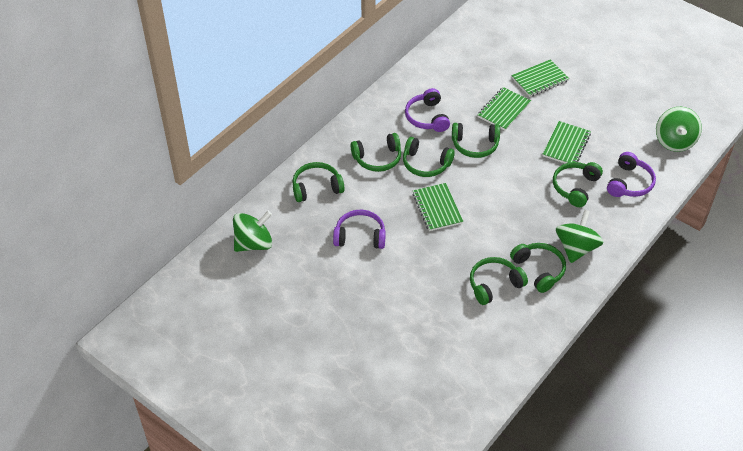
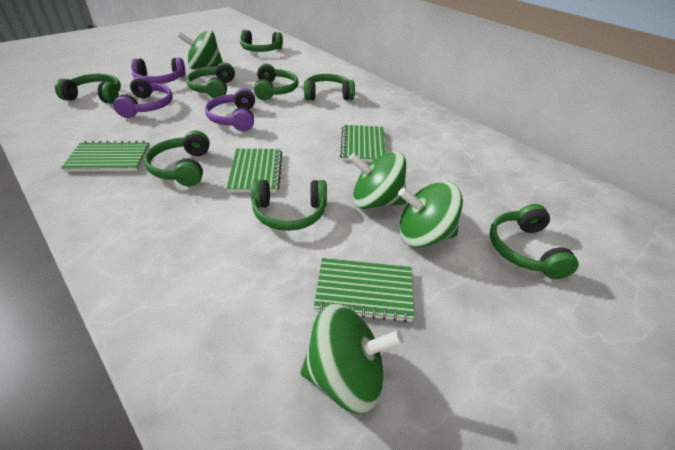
green headphones: [292,162,345,202] [351,133,401,172] [403,137,455,177] [452,123,500,158] [470,257,528,305] [510,243,566,293] [553,162,603,207] = 7 -> [55,74,121,104] [144,130,210,186] [186,62,235,99] [240,30,283,52] [251,180,327,231] [254,64,299,100] [304,74,355,101] [490,204,578,279] = 8
green spinning top: [233,211,272,252] [556,210,604,263] [656,107,702,152] = 3 -> [178,30,223,69] [301,304,404,414] [349,151,406,209] [398,181,463,248] = 4

